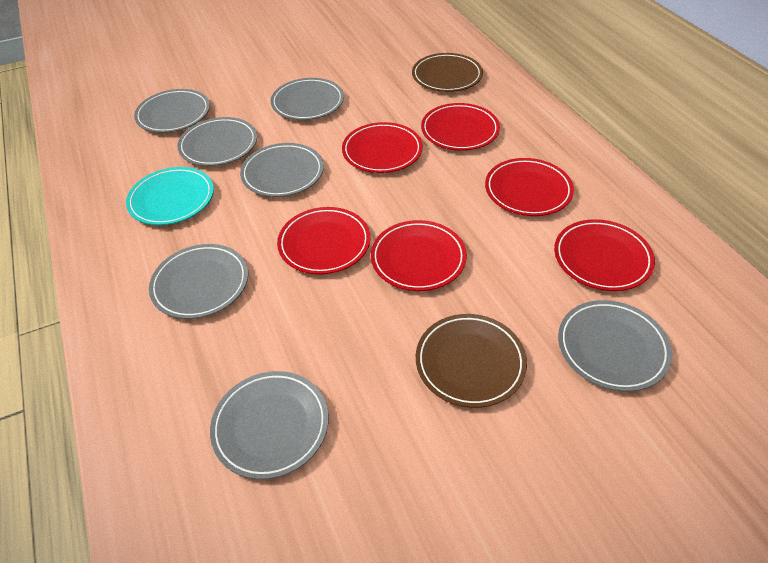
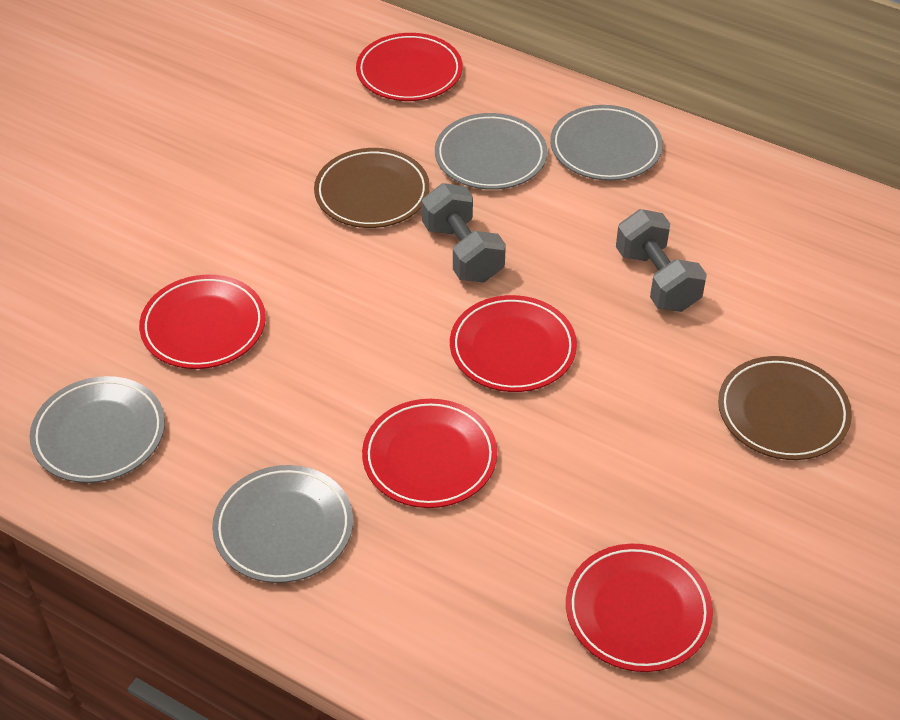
grey dumbbell: none = 0 -> [422,183,506,283] [616,209,707,312] = 2
grey plate: [134,89,210,133] [149,244,248,319] [178,117,257,166] [210,371,329,479] [240,143,324,197] [271,78,344,120] [558,300,672,392] = 7 -> [30,376,165,483] [212,465,353,583] [435,113,547,190] [550,105,663,181] = 4
red plate: [277,207,370,274] [342,122,423,173] [371,220,467,291] [421,103,500,151] [485,158,574,216] [554,219,655,291] = 6 -> [139,275,266,369] [356,33,463,101] [362,399,497,508] [450,295,577,392] [566,544,713,672] = 5
turquoise plate: [126,167,214,225] = 1 -> none = 0

